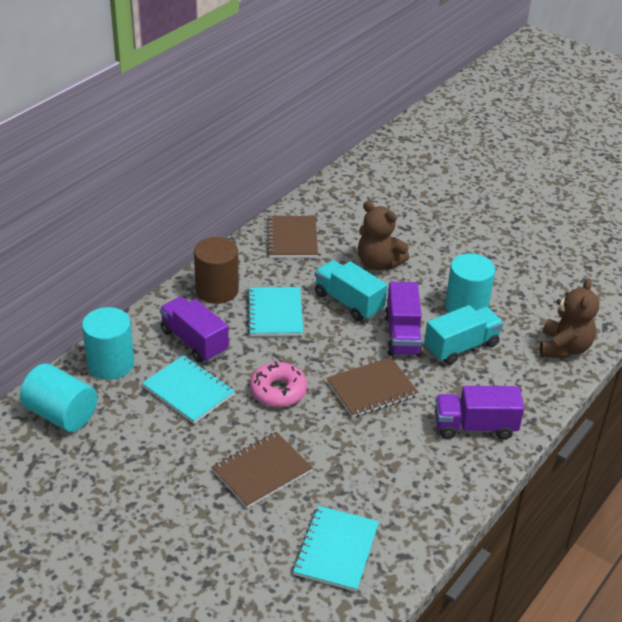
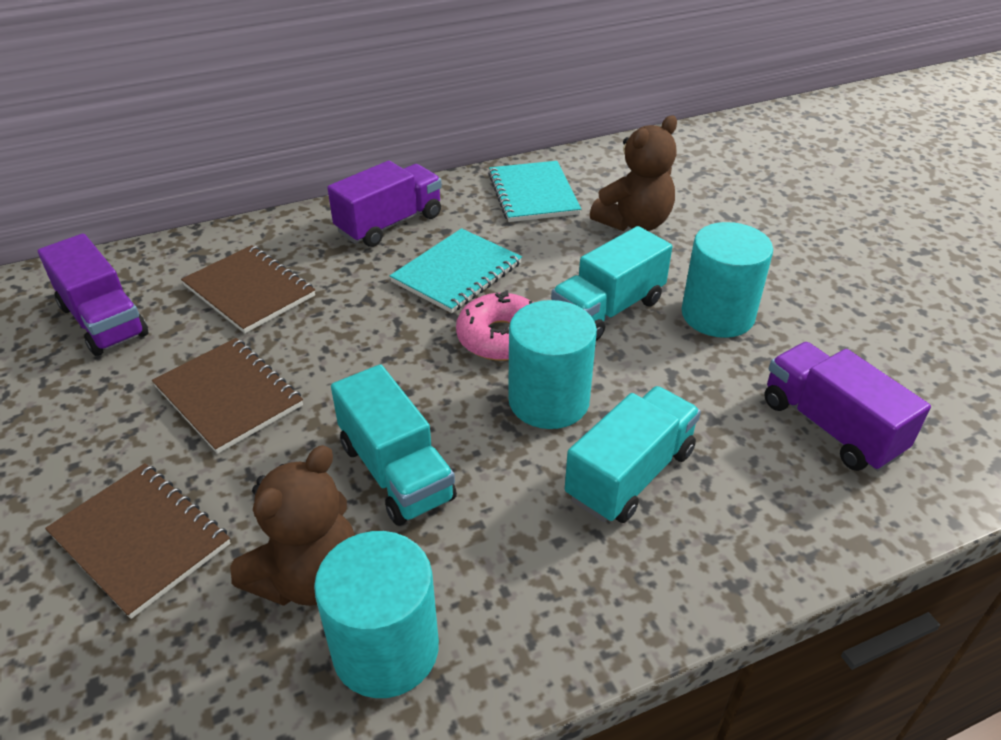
brown cylinder: [194,237,239,304] = 1 -> none = 0
turquoise notebook: [142,355,235,424] [247,287,303,336] [293,506,379,592] = 3 -> [390,228,522,313] [488,161,581,222] = 2
turquoise truck: [315,260,387,321] [424,305,503,365] = 2 -> [331,364,457,526] [551,226,672,341] [565,386,701,523] = 3

